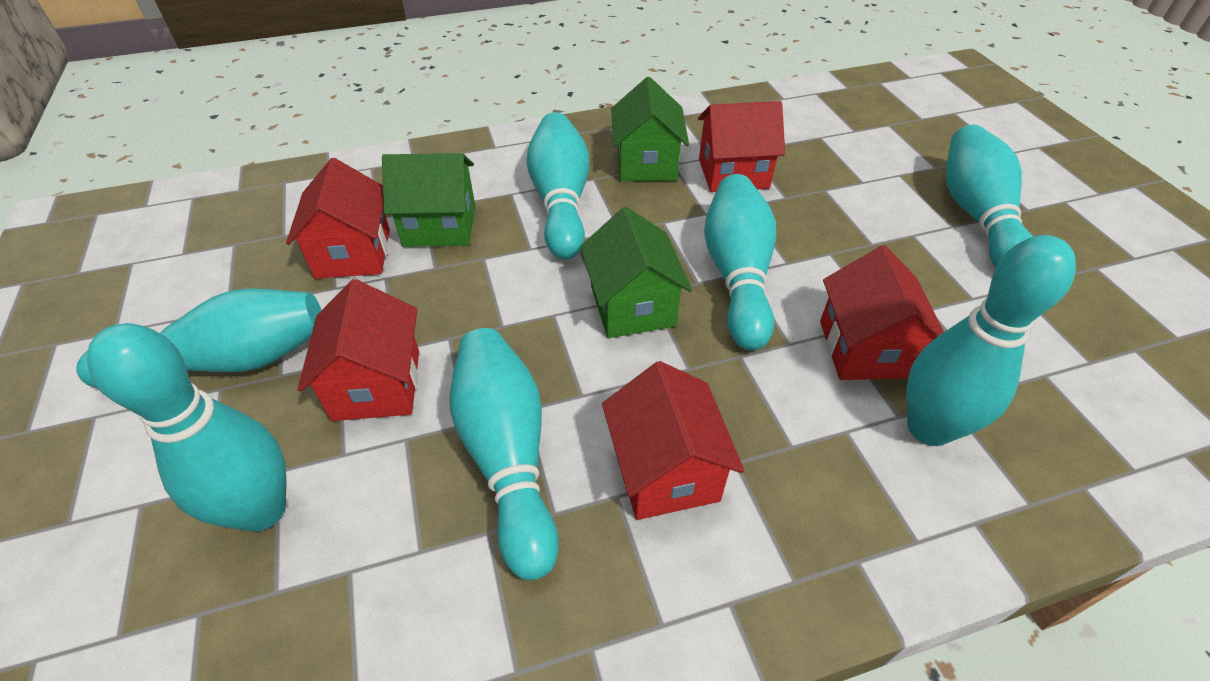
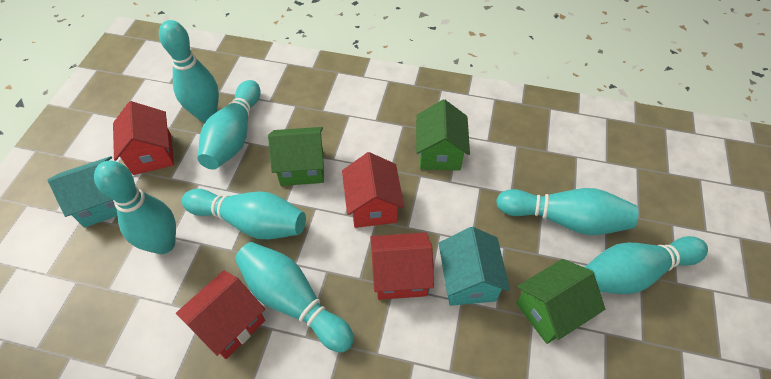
red house: [286,158,390,279] [298,279,419,421] [602,361,744,520] [698,101,785,192] [820,246,944,380] = 5 -> [113,101,174,175] [176,270,265,359] [342,152,404,228] [370,232,434,300] = 4
turquoise house: none = 0 -> [48,156,117,228] [439,227,510,306] = 2

